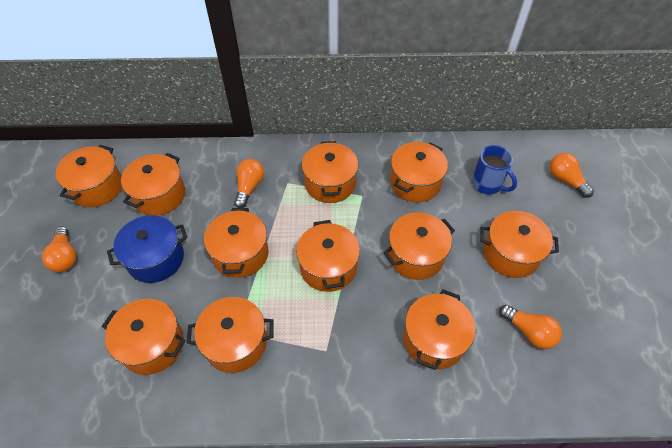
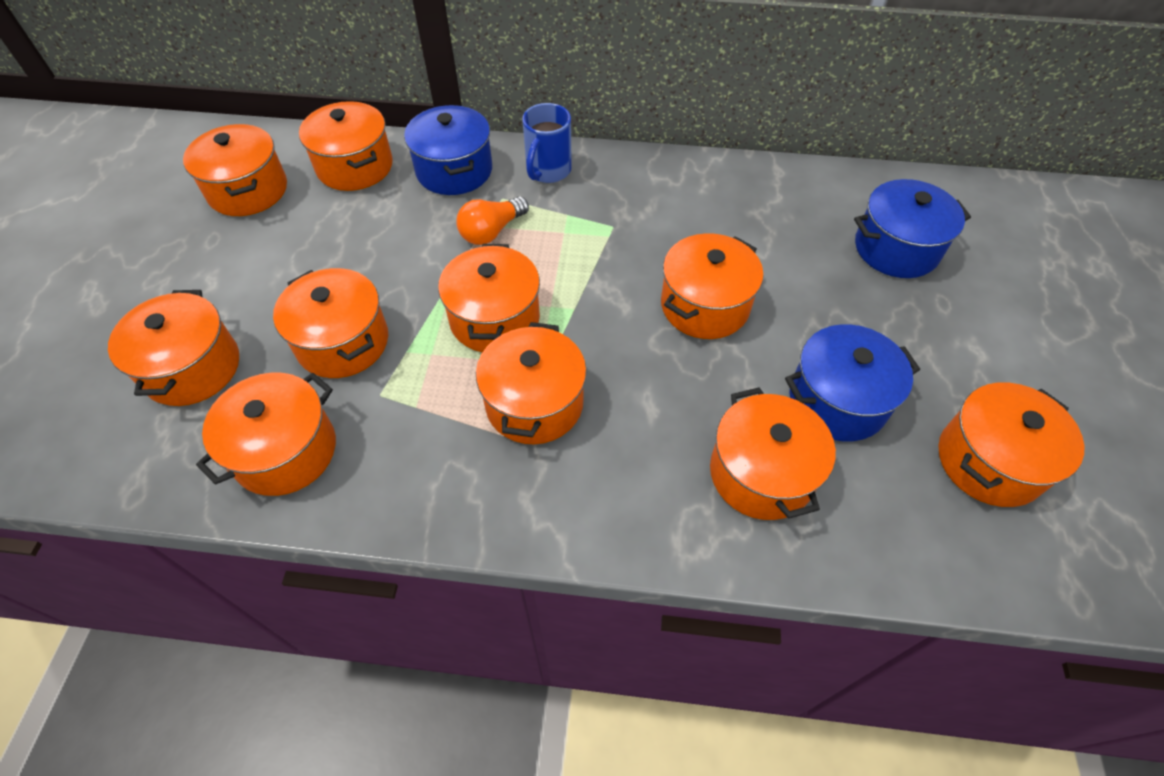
blue pot: [107,215,187,283] = 1 -> [404,105,492,195] [785,324,920,442] [854,179,971,278] = 3
orange light bulb: [42,226,77,272] [235,159,264,208] [499,305,562,349] [550,153,594,198] = 4 -> [456,196,529,245] = 1
orange pot: [55,145,122,207] [102,299,185,375] [121,153,185,216] [187,297,274,373] [204,208,268,278] [296,220,360,292] [302,141,358,203] [383,212,455,280] [390,142,448,202] [403,289,475,370] [480,211,559,278] = 11 -> [108,290,239,406] [183,124,287,216] [196,373,336,496] [273,268,388,378] [299,101,393,191] [438,244,540,352] [476,322,587,444] [661,233,763,339] [710,387,836,520] [939,382,1084,507] = 10

